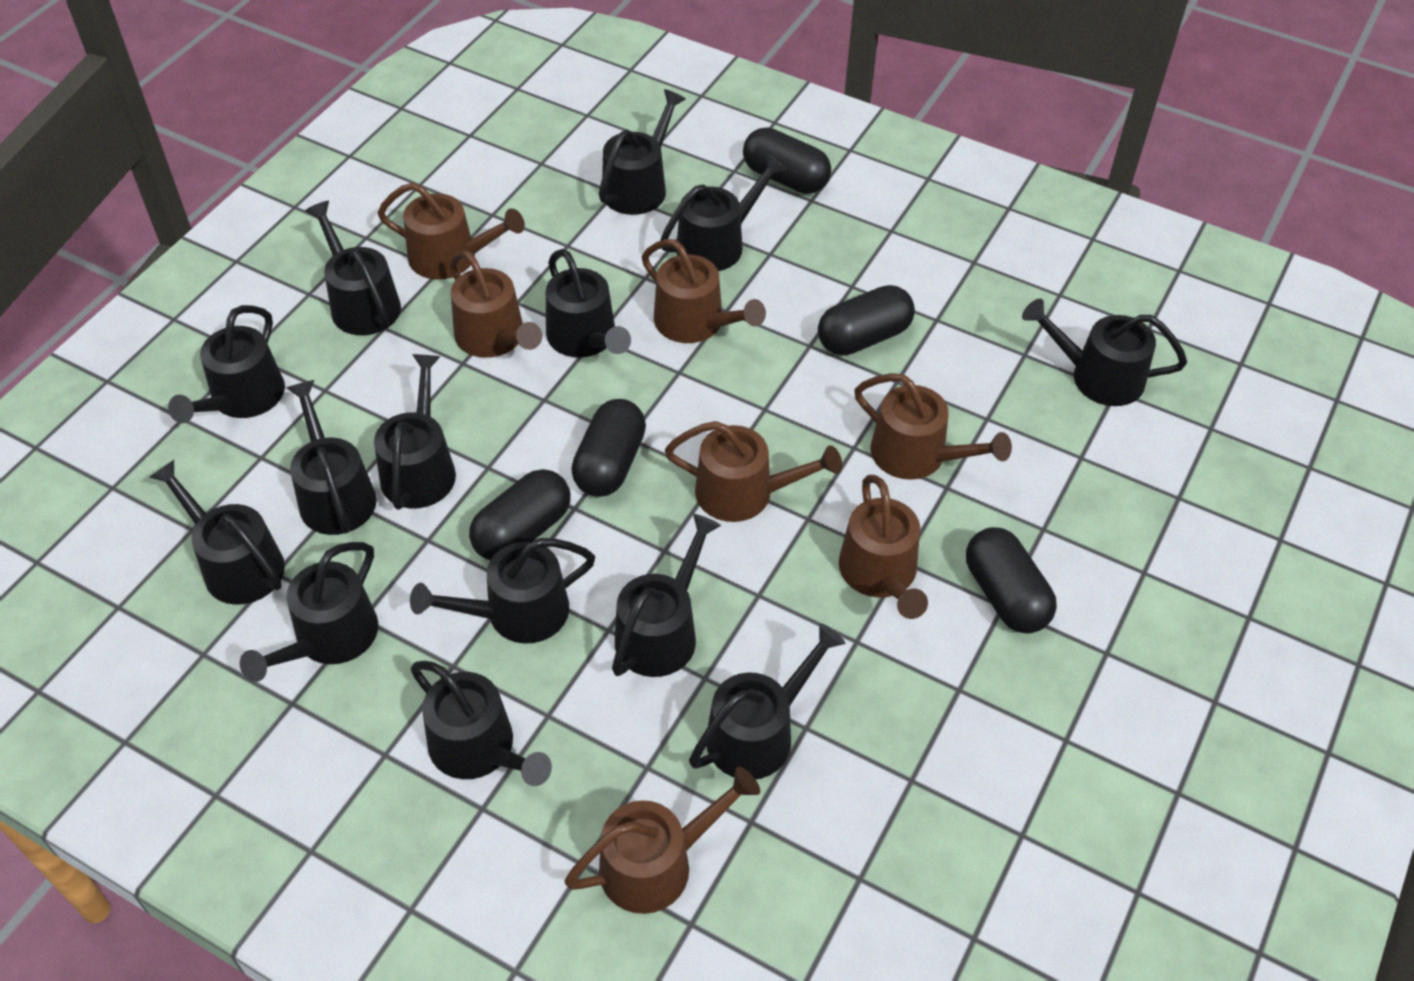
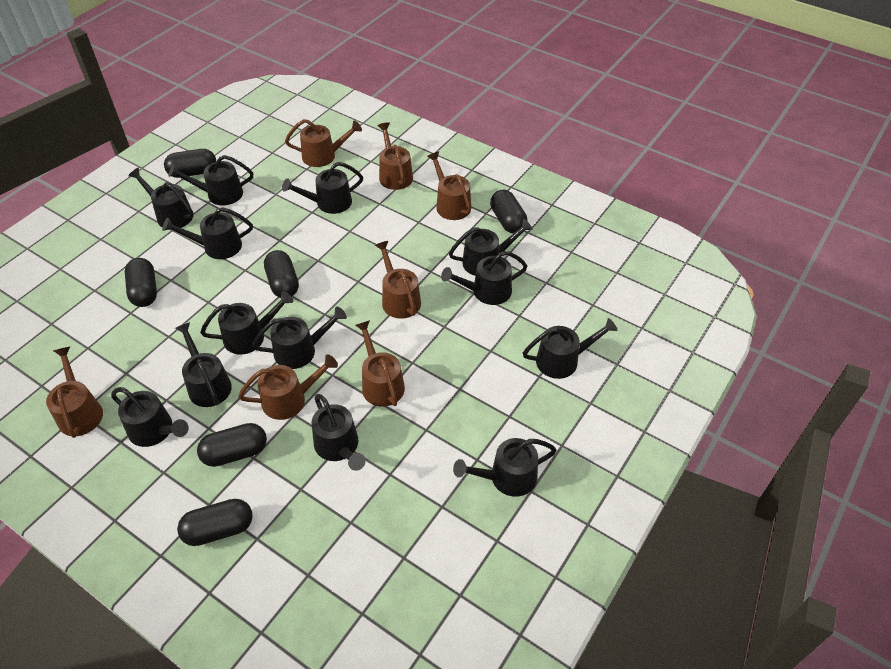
black capsule: [469,469,570,560] [571,399,646,497] [743,127,831,194] [818,285,915,355] [966,527,1057,634] = 5 -> [125,258,157,307] [164,149,216,178] [177,499,253,546] [197,423,267,467] [264,250,299,298] [490,189,527,233] = 6
black watering can: [149,460,285,605] [168,305,285,423] [240,542,378,682] [287,380,377,535] [305,201,401,335] [374,354,456,510] [410,538,595,644] [410,661,552,786] [546,249,631,358] [599,89,686,215] [612,514,721,677] [660,154,786,271] [689,623,845,779] [1022,299,1187,406] = 14 -> [111,387,189,447] [128,168,194,228] [162,207,253,259] [168,155,253,205] [175,322,232,407] [200,291,293,354] [252,306,347,369] [282,162,363,214] [311,394,366,471] [441,251,527,305] [449,219,533,276] [453,438,556,497] [523,318,618,379] = 13

